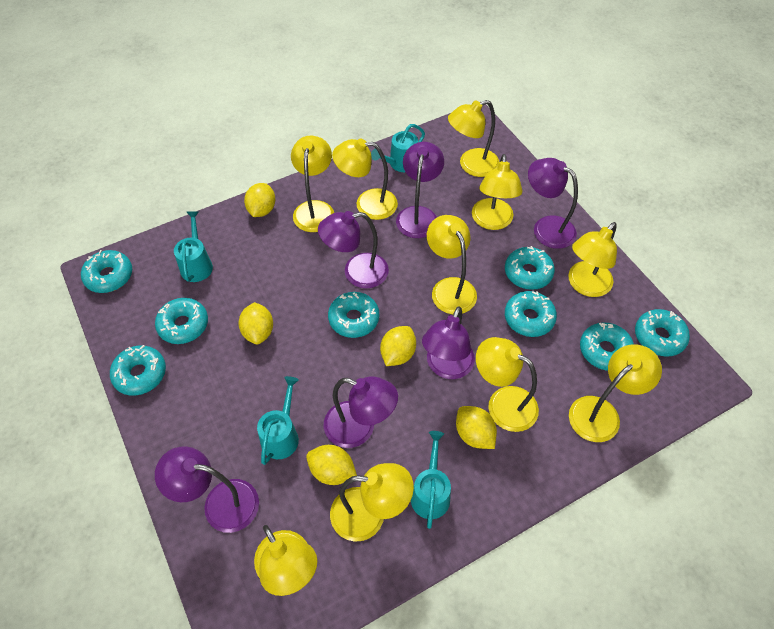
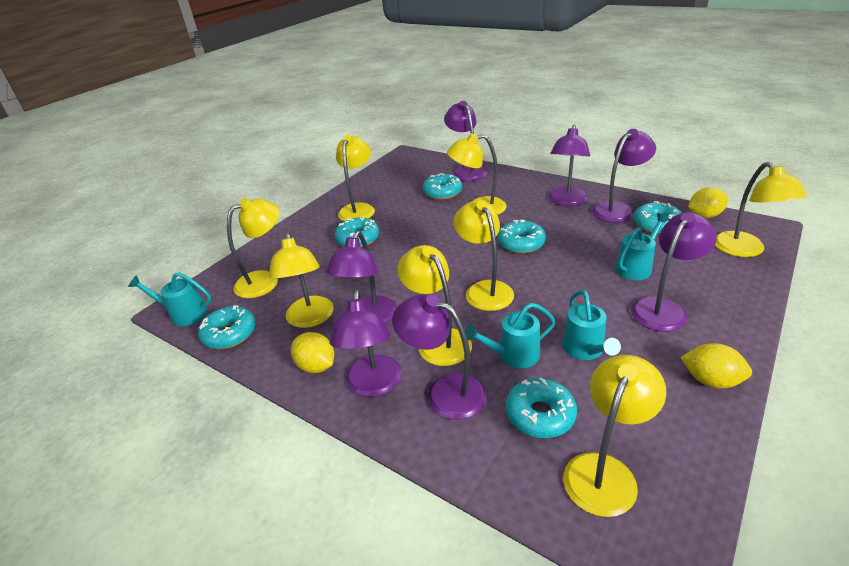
purple lamp: [155,447,259,533] [318,211,389,288] [324,376,398,448] [396,142,444,238] [422,306,475,379] [528,158,578,249] = 6 -> [326,231,397,324] [330,290,402,397] [392,294,487,420] [444,101,487,181] [549,125,590,207] [592,129,656,223] [631,212,717,332] = 7
turquoise donut: [81,250,132,293] [110,345,166,396] [155,298,208,344] [328,292,379,338] [505,246,555,290] [505,291,557,337] [580,322,634,371] [635,309,690,357] = 8 -> [198,305,255,349] [335,217,379,247] [423,173,462,200] [498,220,546,253] [506,378,577,438] [633,201,682,234] = 6
yellow lamp: [254,525,317,596] [291,136,334,232] [330,463,414,542] [332,139,398,220] [427,215,477,314] [448,100,499,177] [472,154,522,230] [476,337,539,432] [568,222,617,297] [569,344,662,442] = 10 -> [227,198,280,298] [269,232,334,328] [336,135,375,221] [397,245,472,366] [447,134,507,215] [453,200,514,311] [563,355,666,517] [715,162,807,257] = 8
yellow lemon: [238,302,273,344] [244,183,275,217] [306,445,357,485] [380,326,416,366] [456,406,497,449] = 5 -> [291,332,334,373] [680,343,752,389] [688,187,728,218] = 3

